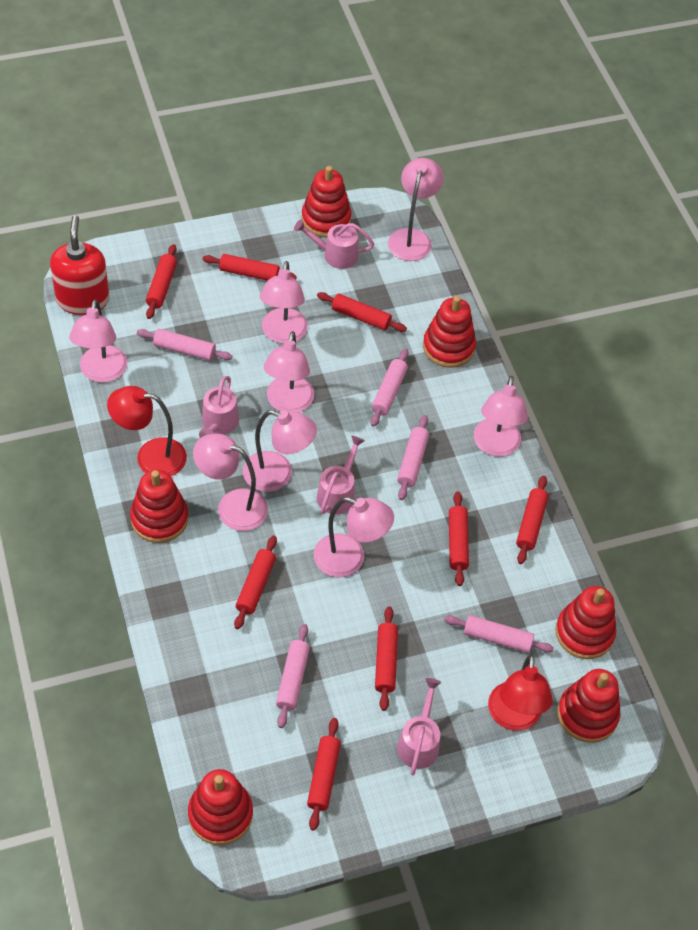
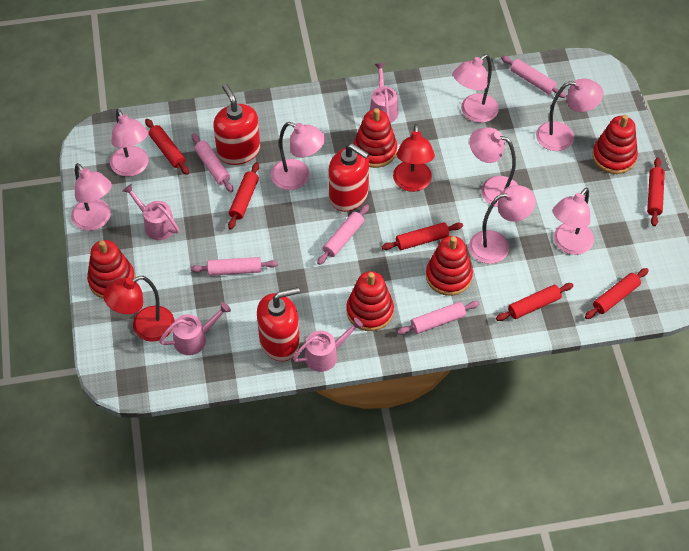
red rolling pin: [146,244,177,319] [203,254,297,281] [234,536,277,629] [307,718,341,831] [317,292,407,332] [375,606,398,711] [449,492,469,586] [516,476,548,564] = 8 -> [145,119,189,175] [228,162,259,230] [382,222,463,250] [496,283,574,321] [585,268,649,319] [647,157,665,226] = 6
red soap dispenser: [50,215,110,315] = 1 -> [213,84,260,165] [257,287,300,361] [328,143,369,212] = 3
red stacking toy: [130,470,188,543] [188,769,253,845] [301,166,351,237] [423,296,476,368] [555,586,616,659] [558,669,620,743] = 6 -> [87,240,135,299] [346,271,394,331] [354,108,397,168] [426,236,473,296] [592,115,638,174] = 5

